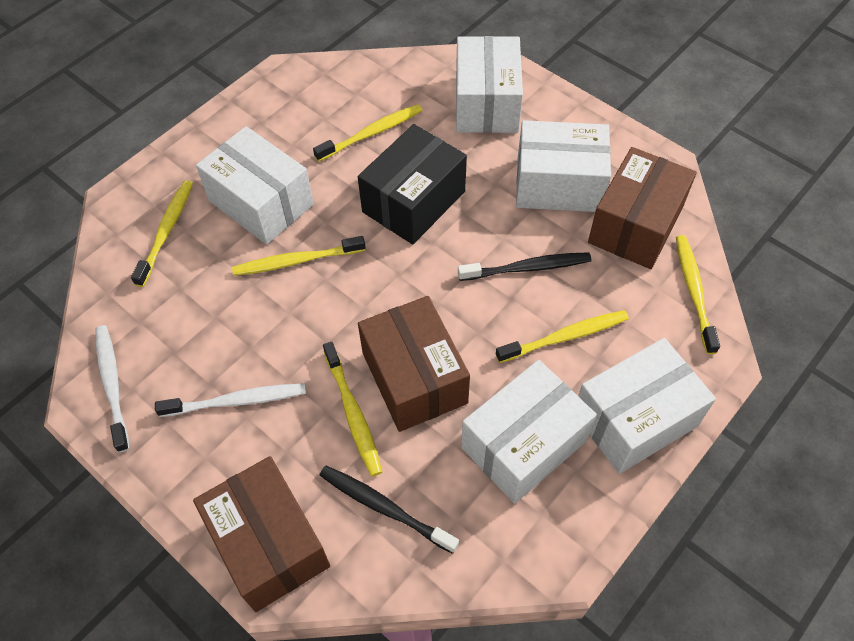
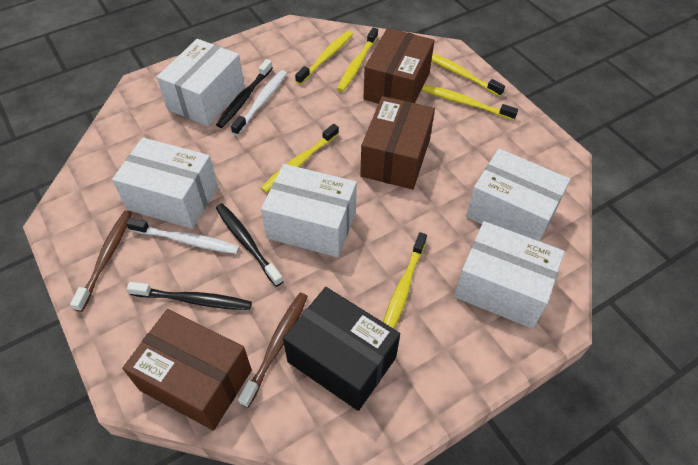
black toothbrush: [320,466,459,554] [458,252,591,281] = 2 -> [127,282,252,310] [216,59,273,128] [216,203,283,287] = 3
brown toothbrush: none = 0 -> [70,210,132,312] [238,293,308,408] = 2

